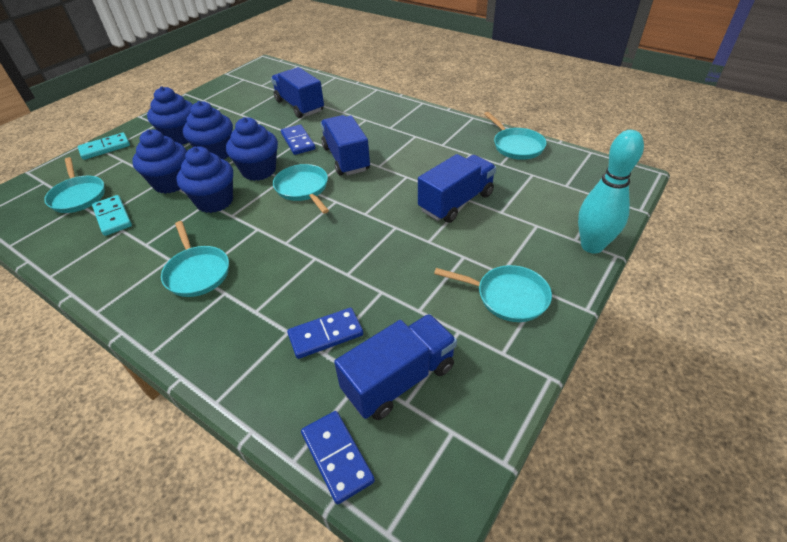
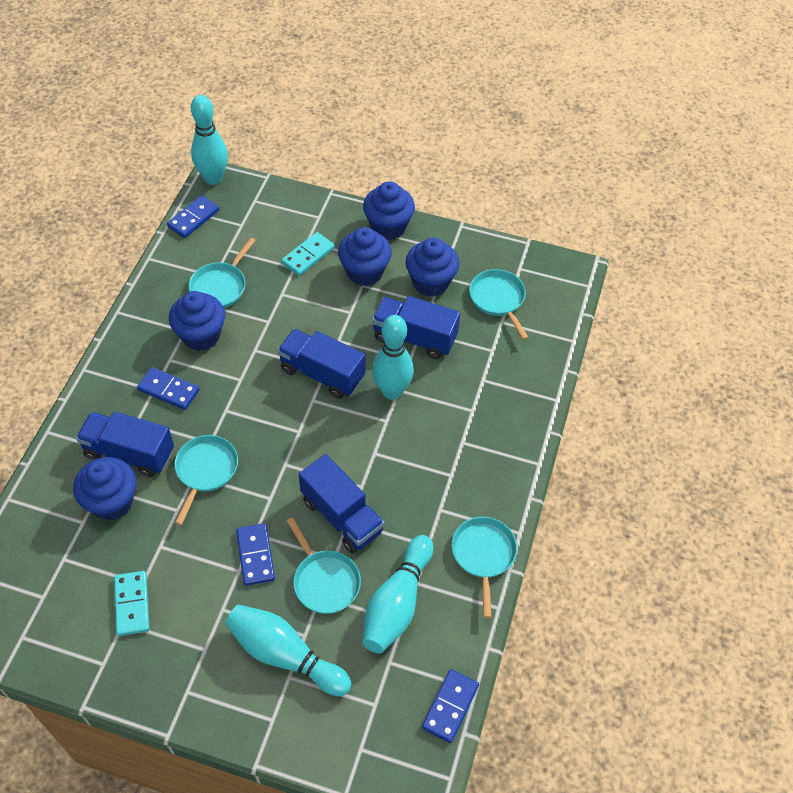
blue domino: [281,124,315,155] [287,308,363,359] [301,411,375,504] = 3 -> [137,367,199,410] [167,195,219,238] [236,523,275,586] [422,669,479,743] = 4
turquoise bowling pin: [578,130,644,254] = 1 -> [191,95,228,185] [225,605,352,696] [362,535,433,653] [372,315,414,400] = 4

